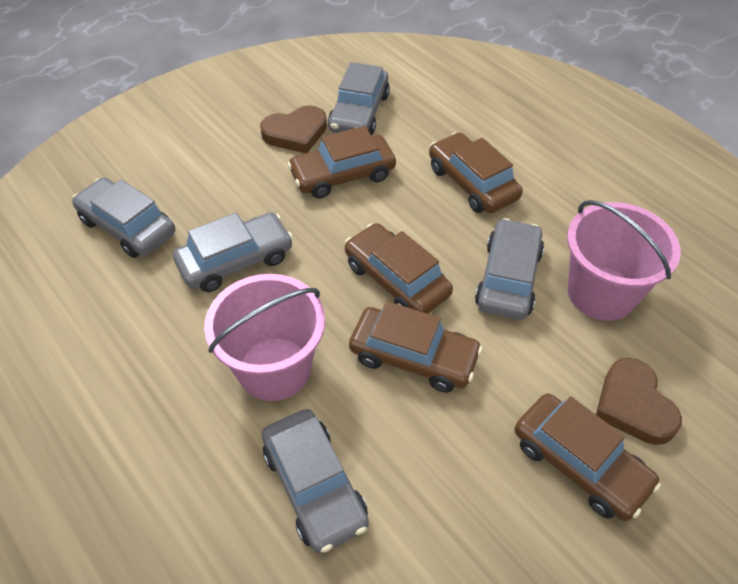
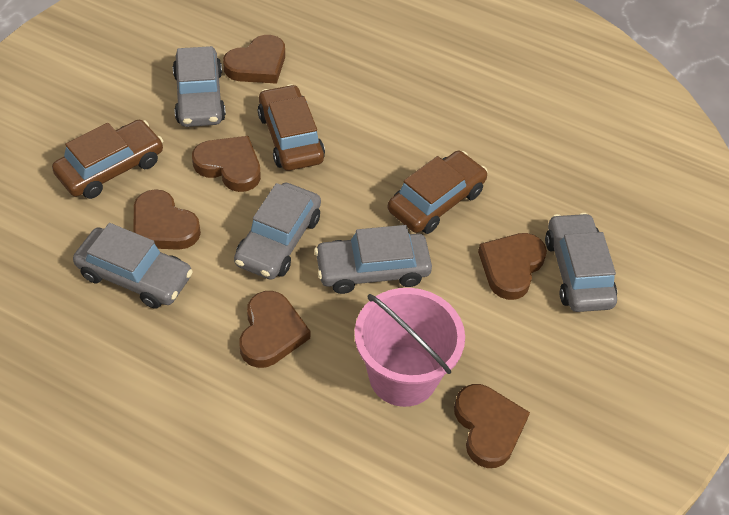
brown car: [287,126,396,199] [345,223,453,314] [349,301,483,392] [429,132,523,213] [515,393,661,521] = 5 -> [52,120,163,199] [258,84,325,171] [388,151,488,234] = 3
brown heart: [260,105,327,153] [596,358,682,445] = 2 -> [134,189,201,250] [192,136,261,192] [223,35,285,84] [239,291,310,368] [454,384,530,468] [478,233,547,300] = 6
pink bucket: [204,274,325,401] [567,200,681,321] = 2 -> [354,288,465,407] = 1

